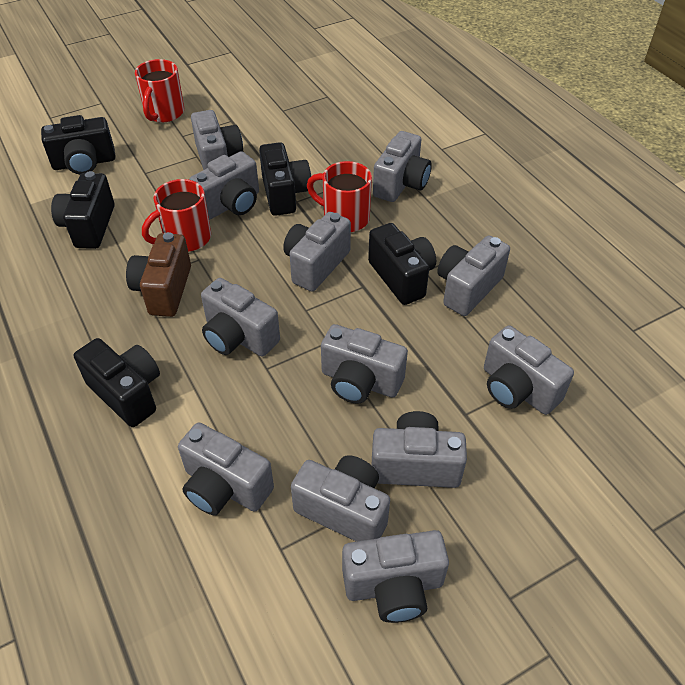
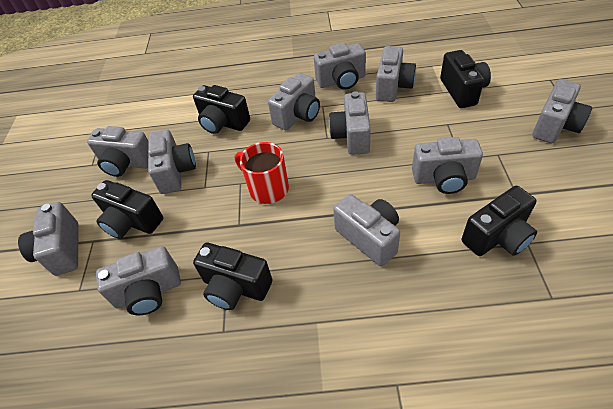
brown camera: [126,232,191,317] = 1 -> none = 0
grey camera: [178,423,274,515] [189,151,259,220] [191,110,243,170] [201,278,280,356] [283,212,351,292] [291,455,390,542] [321,324,408,404] [342,530,449,623] [372,411,467,488] [373,131,432,202] [437,235,510,316] [484,325,574,415] = 12 -> [18,202,78,276] [87,126,149,177] [96,246,181,315] [148,130,196,194] [268,73,320,130] [314,43,366,90] [328,91,371,155] [333,194,400,266] [376,46,416,102] [412,137,483,194] [532,79,592,143] = 11
red mug: [135,59,184,123] [142,179,211,252] [307,161,372,232] = 3 -> [235,142,289,204] = 1

